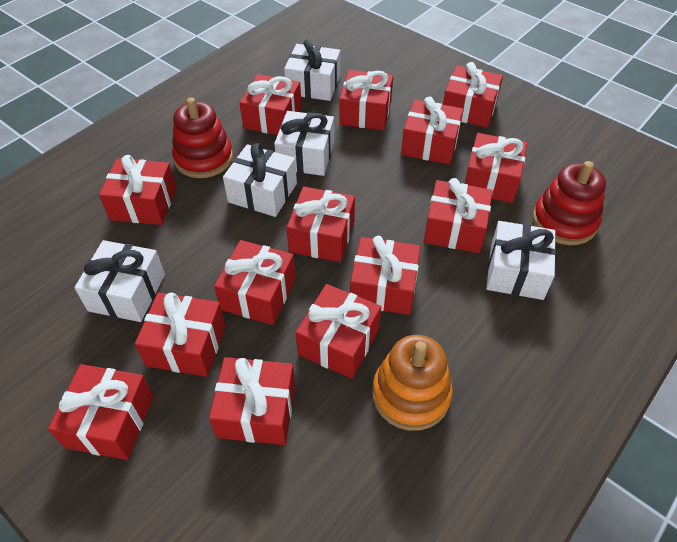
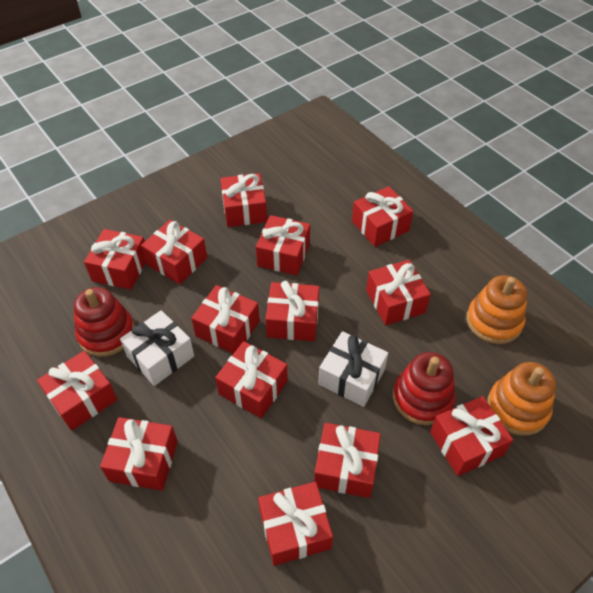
orange stacking toy: [372,335,453,431] = 1 -> [467,275,527,344] [487,362,556,436] = 2
white gift: [74,240,165,322] [223,143,297,217] [274,111,334,176] [284,39,341,101] [486,221,556,300] = 5 -> [120,310,194,386] [318,331,388,407] = 2

